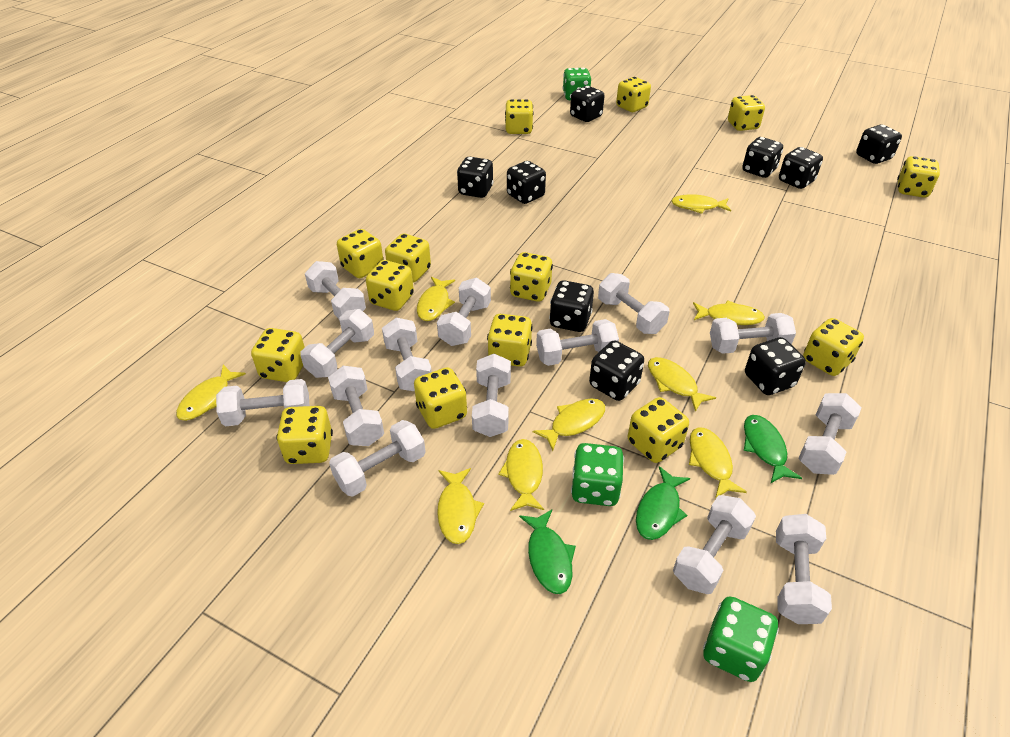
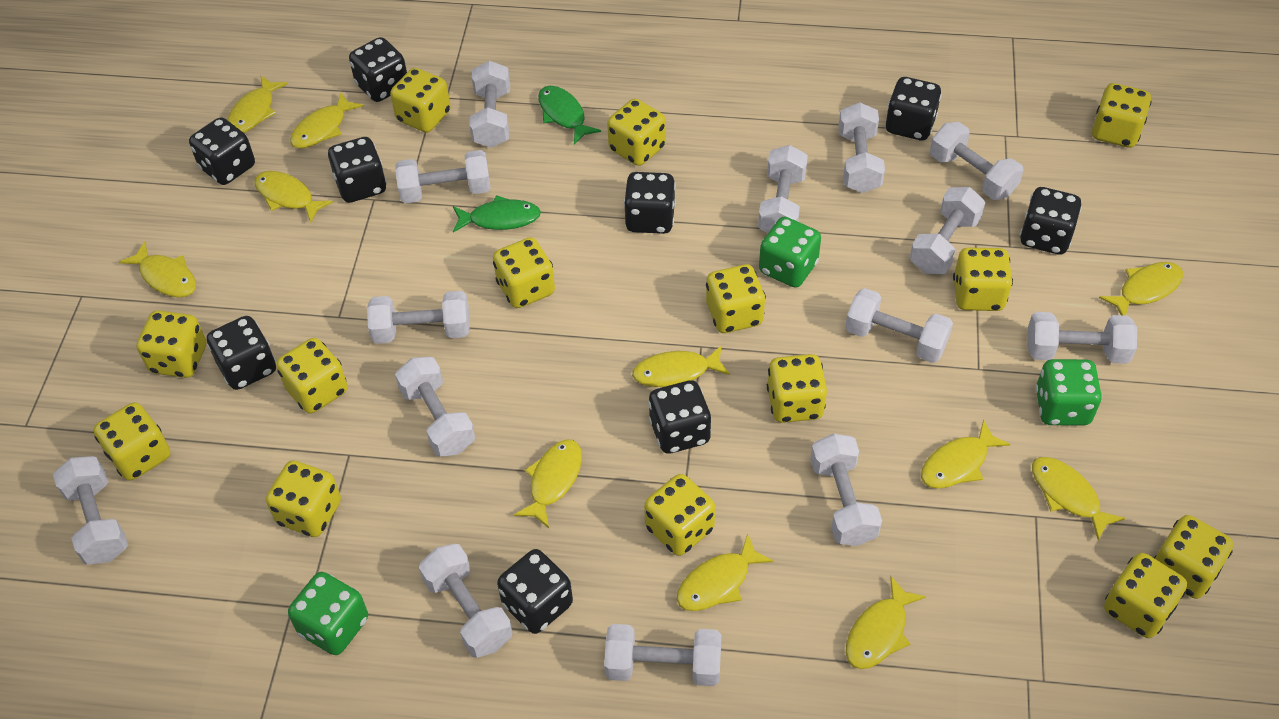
green fish: [519,510,576,594] [636,466,690,540] [744,415,802,483] = 3 -> [453,195,541,232] [538,86,601,144] = 2
yellow fish: [176,365,246,421] [417,277,455,321] [437,468,484,544] [498,439,544,511] [533,398,605,451] [648,357,716,412] [671,194,731,214] [689,427,747,498] [693,300,765,325] = 9 -> [119,241,196,298] [227,76,288,133] [254,171,333,223] [290,92,363,149] [514,439,582,528] [632,345,730,387] [677,533,773,611] [846,576,926,669] [921,419,1011,489] [1032,457,1125,540] [1099,262,1183,316] = 11

